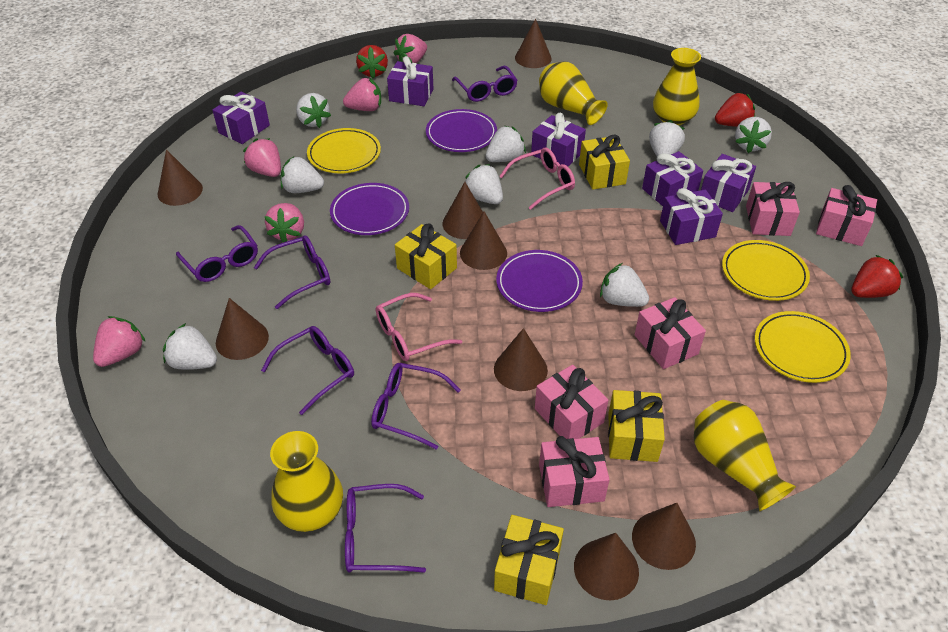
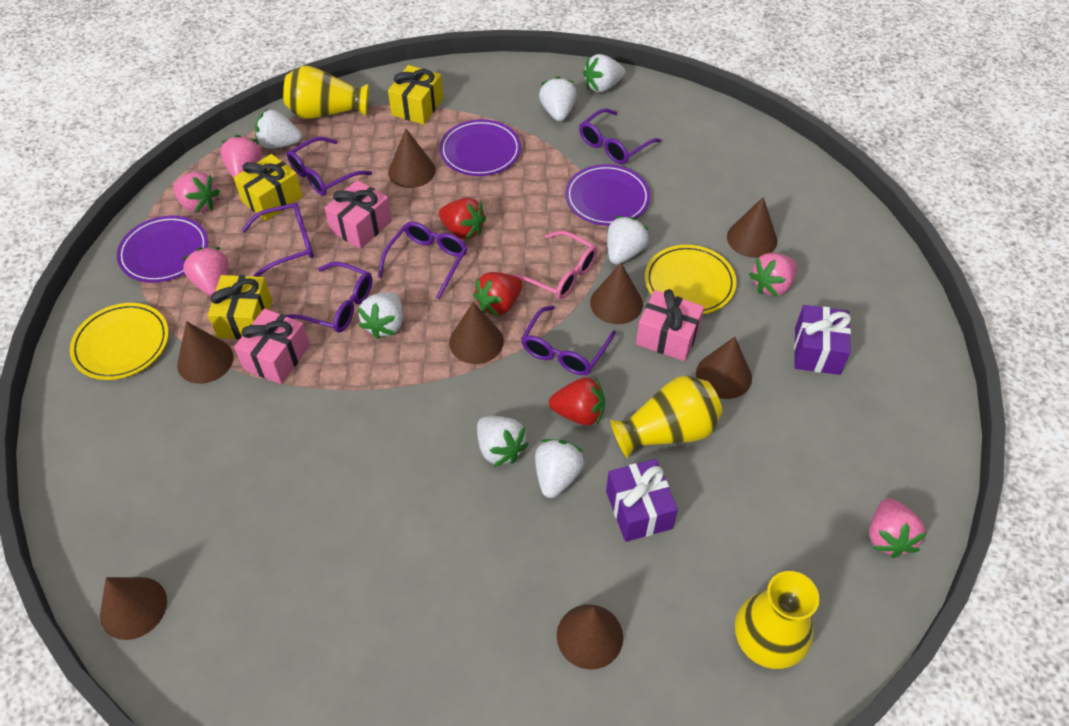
pink gift: [535,365,608,439] [539,436,610,507] [635,297,706,369] [746,182,800,236] [816,185,877,246] = 5 -> [234,308,310,384] [325,180,392,249] [636,289,704,361] = 3
pink glasses: [376,293,462,361] [499,147,575,210] = 2 -> [509,231,597,299] = 1
purple gift: [213,92,270,144] [387,56,433,106] [531,113,586,167] [642,151,703,206] [660,188,723,245] [701,154,756,212] = 6 -> [606,459,678,542] [794,305,851,375] = 2
white strawberry: [163,323,217,370] [281,156,324,193] [296,93,331,128] [465,164,503,204] [486,126,526,162] [600,263,649,307] [649,120,685,157] [735,117,772,153] = 8 -> [255,109,302,149] [358,292,403,339] [477,416,528,467] [535,439,584,498] [539,76,577,122] [583,54,625,93] [607,216,649,265] = 7
yellow gift: [395,224,457,289] [494,515,564,605] [579,135,630,190] [608,390,665,462] = 4 -> [208,275,272,340] [234,154,303,221] [388,65,443,125] = 3
yellow plate: [307,128,381,173] [722,240,810,301] [755,311,851,383] = 3 -> [70,303,169,380] [645,245,737,314] = 2
yellow vase: [270,431,343,532] [539,62,608,125] [653,48,701,126] [694,400,796,511] = 4 -> [283,66,369,119] [610,375,722,458] [735,571,819,669] = 3

